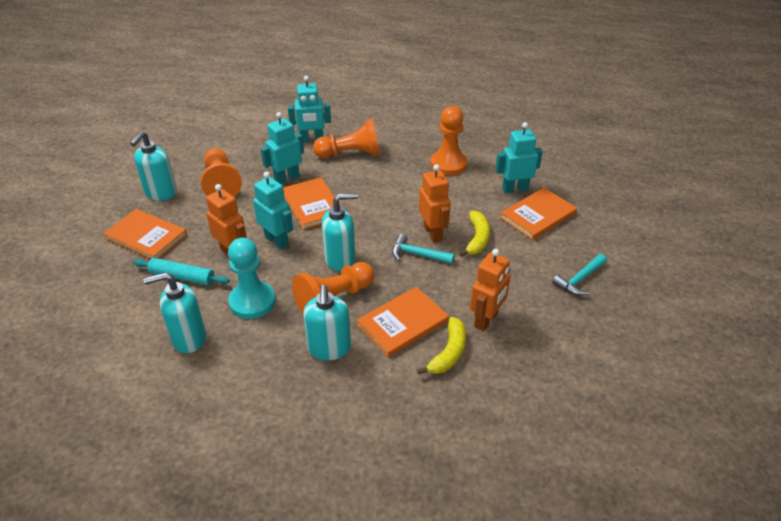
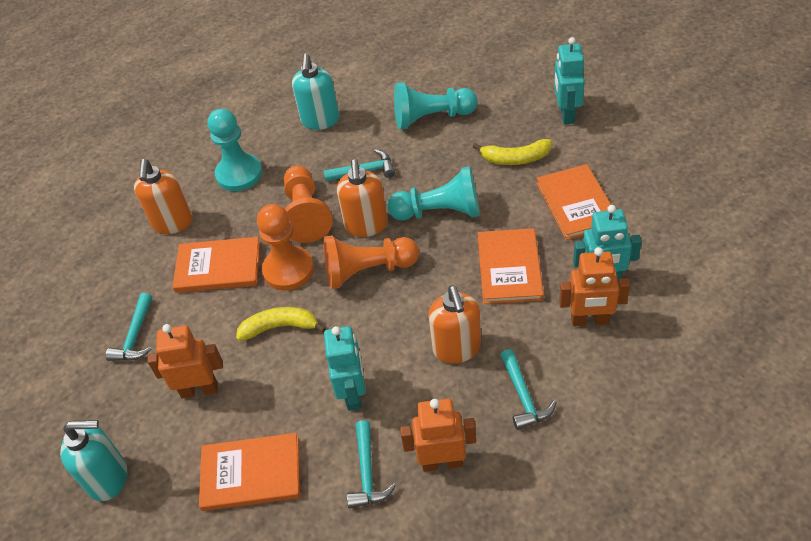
orange pawn: [201,148,242,197] [292,262,374,314] [313,119,380,158] [431,106,467,175] = 4 -> [257,204,314,291] [284,165,333,243] [323,236,419,289] = 3
orange soap dispenser: none = 0 -> [134,159,193,234] [337,160,388,237] [428,285,481,364] = 3
turquoise hammer: [392,234,455,264] [552,254,607,296] = 2 -> [106,293,152,361] [323,149,395,182] [347,420,396,508] [500,349,557,430] = 4
turquoise pawn: [228,238,276,319] = 1 -> [208,108,262,191] [387,166,480,221] [394,82,478,129] = 3
turquoise robot: [253,172,293,249] [260,112,304,184] [288,76,331,143] [495,122,543,194] = 4 -> [324,326,365,411] [554,37,585,124] [573,205,642,282] = 3
turquoise rolling pin: [133,258,229,285] = 1 -> none = 0
turquoise soap dispenser: [130,131,177,201] [144,272,206,353] [303,285,351,360] [322,193,358,272] = 4 -> [60,420,127,501] [292,54,339,130] = 2

